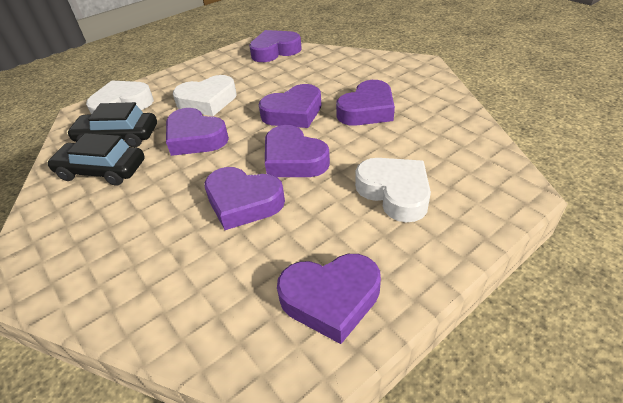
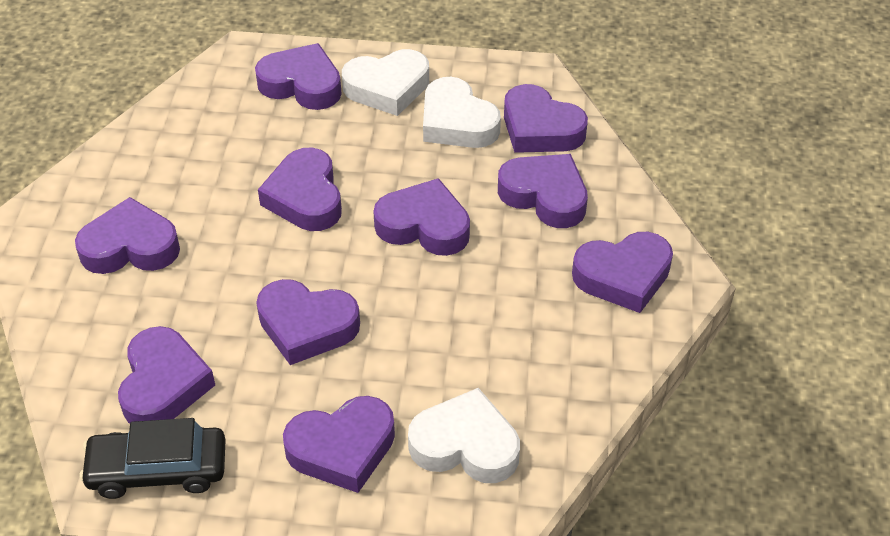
black car: [47,133,145,186] [67,102,157,147] = 2 -> [79,418,226,499] = 1
purple heart: [166,108,229,156] [204,167,285,230] [249,30,302,62] [259,84,321,128] [265,125,330,177] [277,254,381,344] [336,80,395,126] = 7 -> [75,197,180,274] [118,326,215,424] [255,43,342,110] [256,279,360,365] [258,148,342,231] [283,396,395,493] [373,178,470,256] [498,154,588,228] [504,84,588,153] [572,232,673,313] = 10

